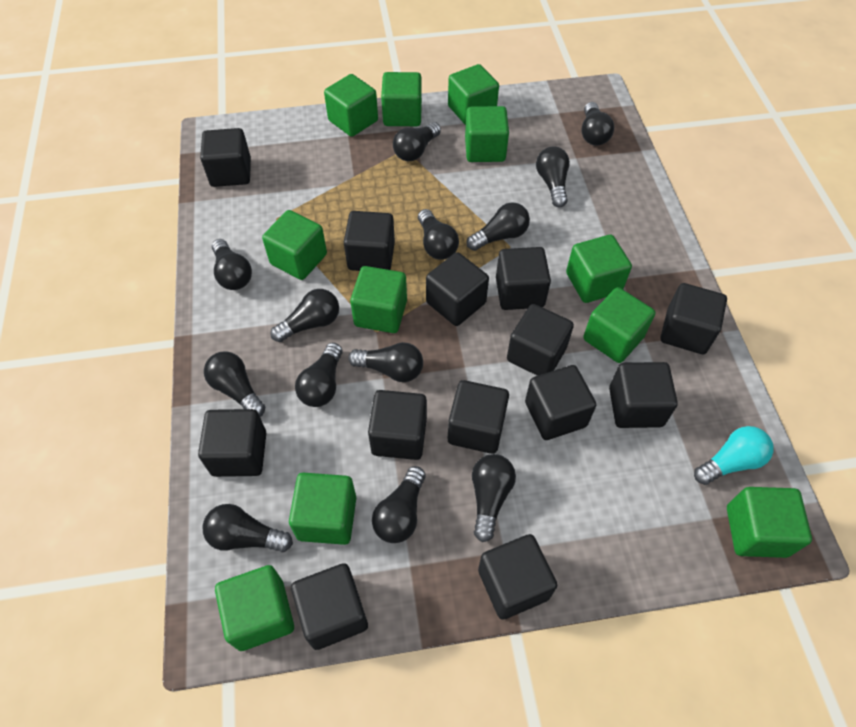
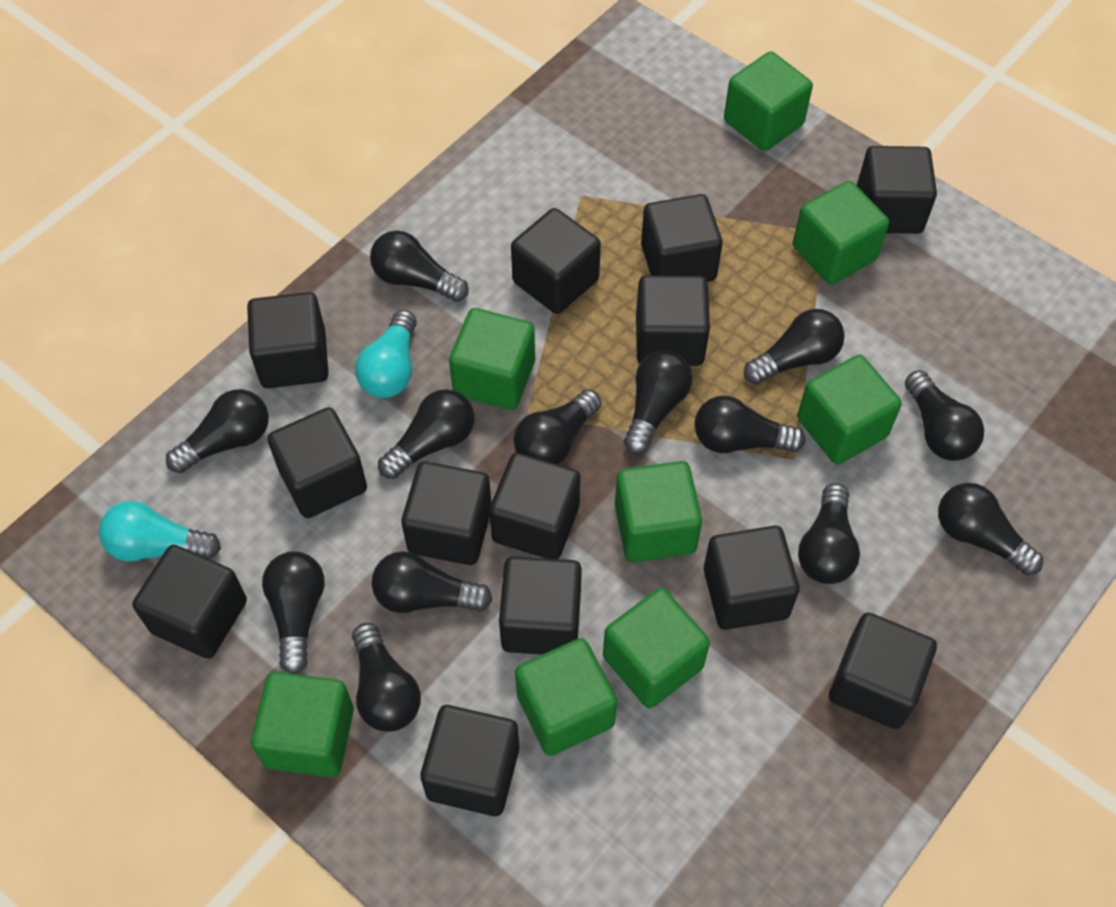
green cube: [215,565,294,651] [262,210,327,280] [289,473,356,545] [324,74,378,137] [350,266,407,333] [381,72,422,126] [448,64,499,125] [465,106,509,162] [566,235,632,303] [583,287,655,363] [727,487,812,558] = 11 -> [251,672,354,777] [449,308,535,410] [515,638,617,756] [603,588,710,708] [615,461,702,562] [724,51,813,151] [793,181,889,285] [797,355,902,465] = 8
turquoise light bulb: [694,426,774,485] = 1 -> [99,501,221,561] [355,310,417,398] = 2

